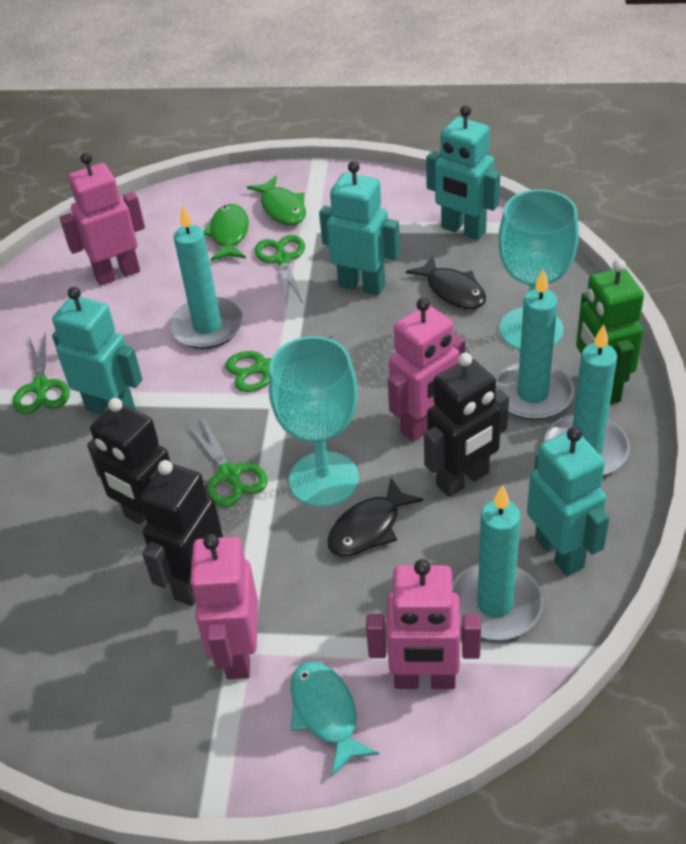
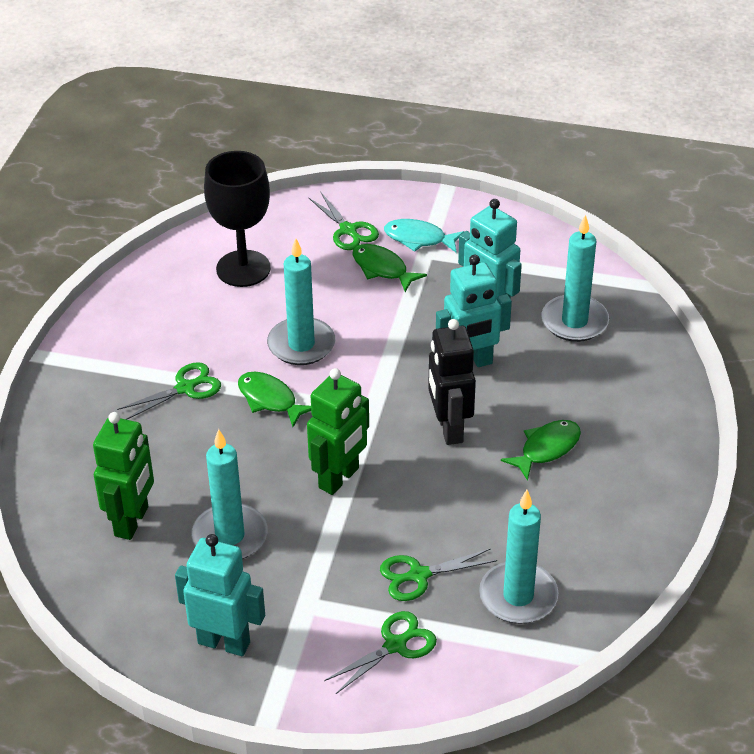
black fish: [327,478,423,556] [406,255,486,309] = 2 -> none = 0
black goblet: none = 0 -> [204,151,271,287] = 1
black robot: [87,398,170,524] [139,460,223,606] [424,353,509,497] = 3 -> [428,319,476,445] = 1
green fish: [203,204,249,261] [247,176,306,225] = 2 -> [238,372,311,427] [353,244,427,292] [501,420,581,481] = 3
green robot: [576,259,644,405] = 1 -> [93,412,154,540] [307,368,369,495] = 2
pink robot: [60,153,145,286] [189,534,258,679] [366,559,481,689] [388,298,465,442] = 4 -> none = 0
turquoise goblet: [269,336,359,507] [498,189,579,350] = 2 -> none = 0
turquoise robot: [52,287,142,414] [319,161,400,295] [426,105,500,240] [527,427,610,576] = 4 -> [175,534,265,656] [436,254,512,367] [458,199,522,299] = 3

